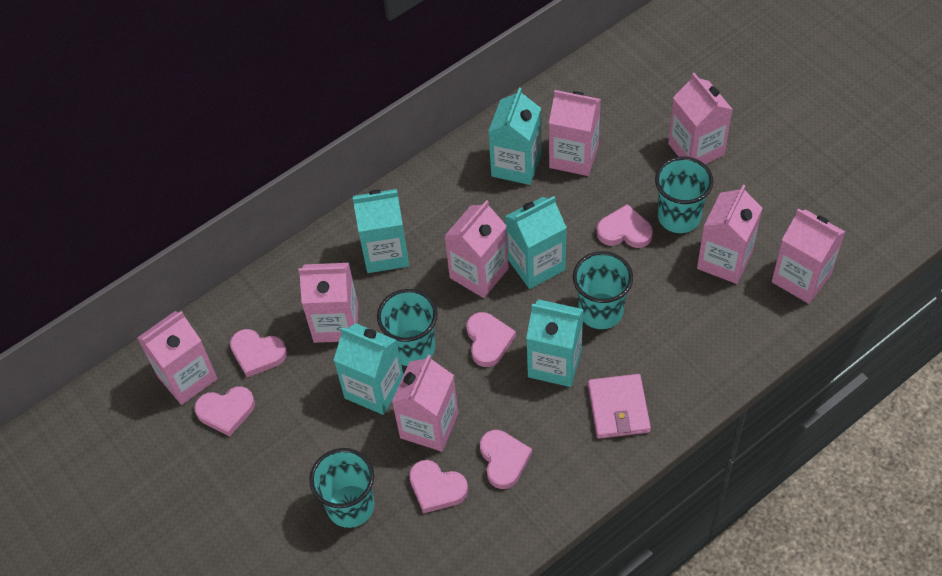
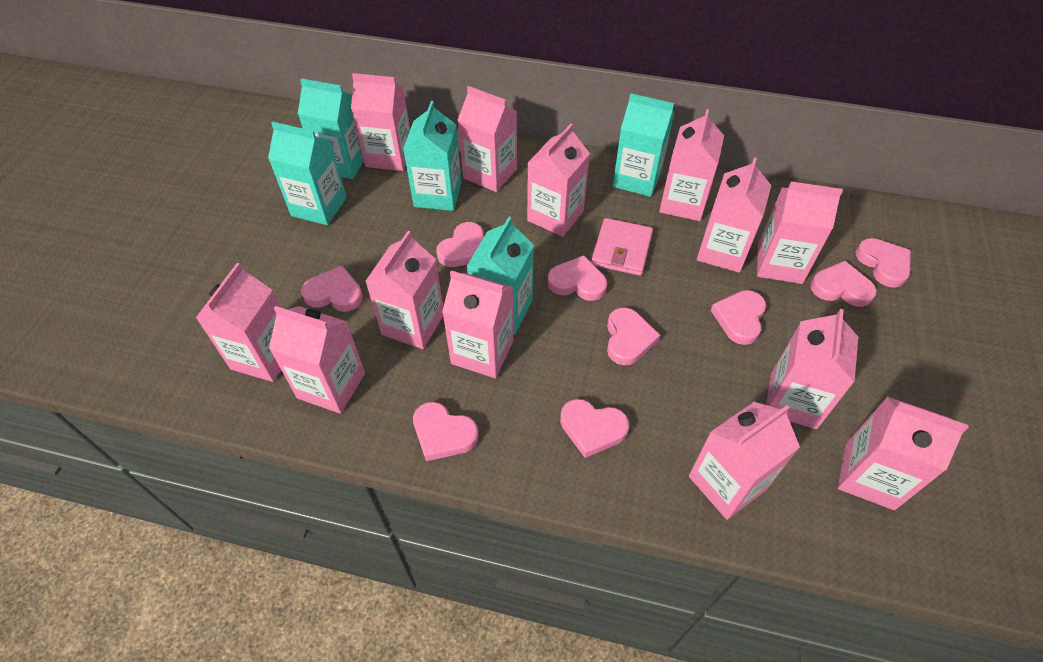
pink carton: [137,311,218,405] [298,263,358,343] [392,354,458,452] [445,200,509,298] [549,90,601,176] [668,73,733,164] [697,185,763,284] [772,209,845,304] = 8 -> [196,263,281,382] [269,306,365,414] [351,73,410,171] [365,231,443,349] [442,271,514,378] [458,86,517,192] [527,124,590,237] [659,109,724,221] [689,402,800,520] [697,157,771,273] [757,182,843,284] [766,309,858,429] [838,397,969,510] = 13
pink heart: [194,386,255,436] [230,329,287,377] [409,460,468,514] [467,312,516,367] [480,430,532,489] [597,204,653,248] = 6 -> [301,266,363,312] [413,402,479,461] [436,222,484,267] [548,255,607,301] [560,399,629,458] [607,307,660,365] [711,290,766,345] [810,261,877,307] [856,238,911,288] = 9
turquoise cup: [309,448,374,528] [377,289,437,366] [573,251,633,329] [655,157,713,233] = 4 -> none = 0

